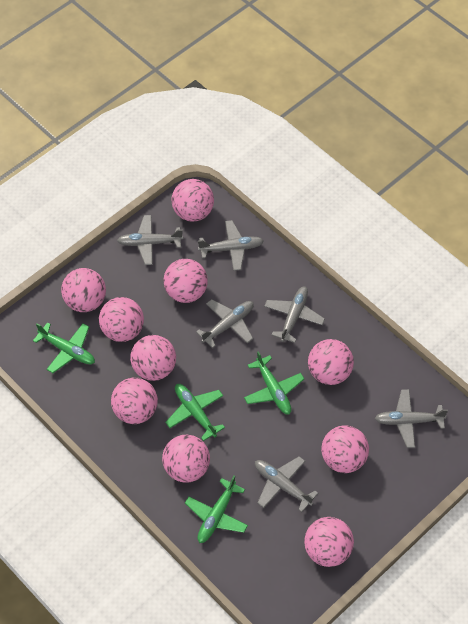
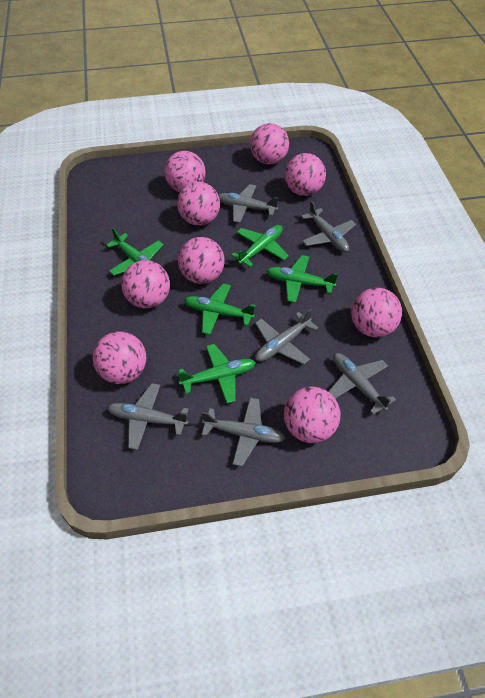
green plane: [33,322,95,373] [165,384,225,441] [185,475,248,543] [244,351,304,415] = 4 -> [106,228,163,276] [178,344,256,403] [184,284,256,335] [231,225,289,267] [267,255,338,303] = 5
pink ball: [61,268,106,312] [99,297,144,342] [111,378,158,424] [130,335,176,381] [162,435,210,483] [164,259,208,303] [171,179,214,222] [304,517,354,567] [308,339,354,385] [321,425,369,473] = 10 -> [93,331,146,384] [121,260,170,308] [164,151,205,192] [177,181,220,226] [178,237,225,284] [250,123,289,165] [284,387,341,443] [285,153,326,196] [351,288,402,338] = 9

